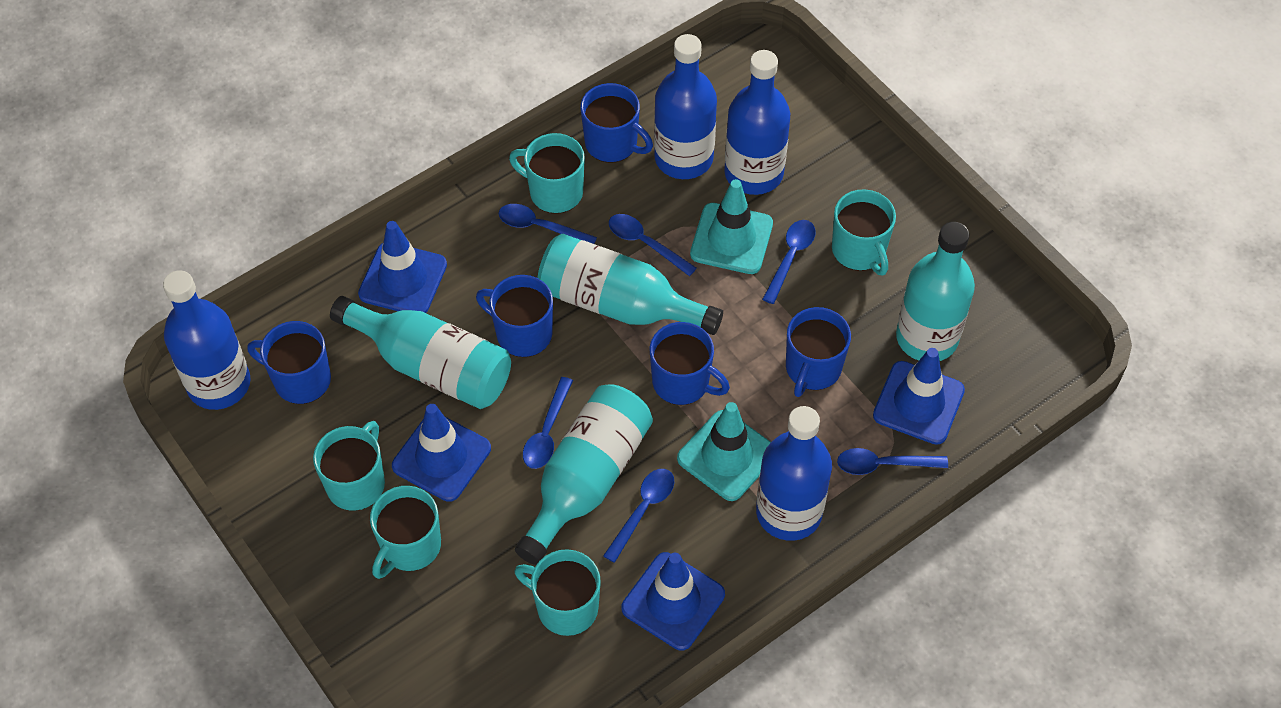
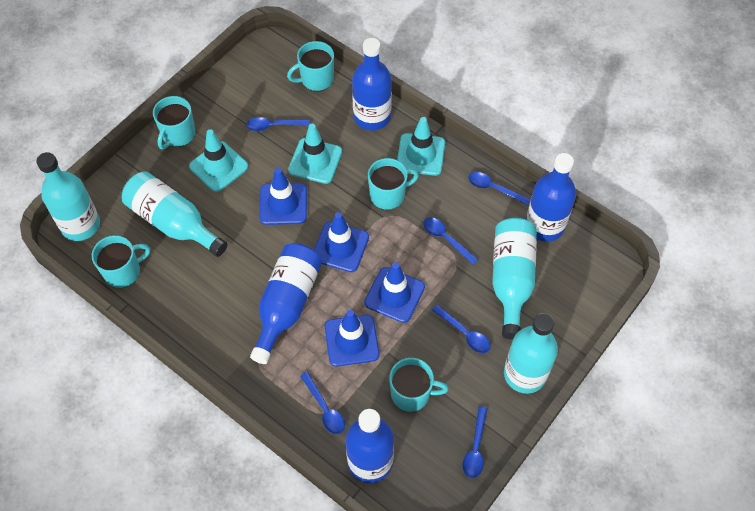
blue mug: [247,321,331,404] [476,275,553,357] [580,83,653,163] [650,322,730,405] [786,307,851,397] = 5 -> none = 0
turquoise traffic cone: [677,402,771,501] [690,179,773,274] = 2 -> [189,129,248,192] [288,124,342,184] [397,117,445,176] = 3

